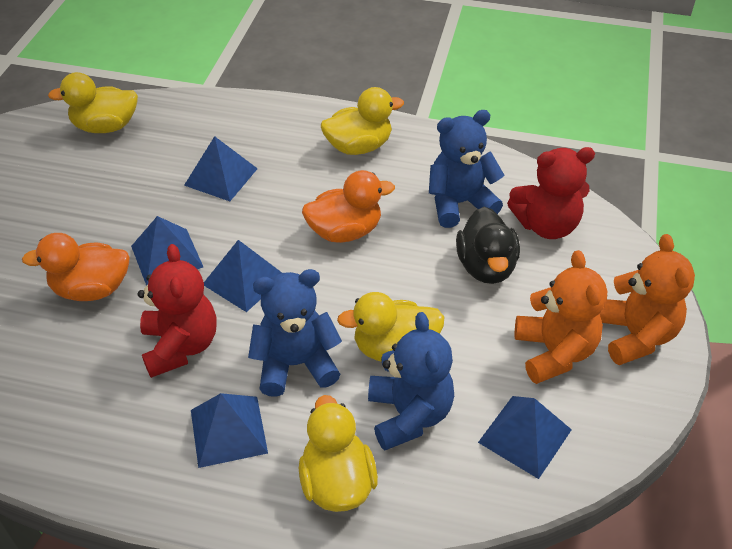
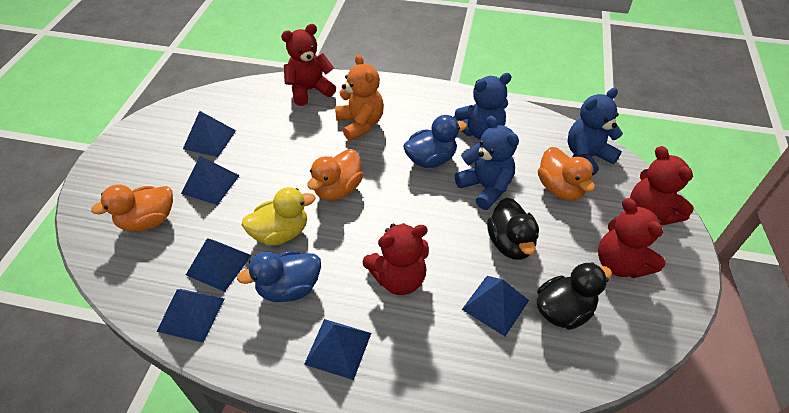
black duck: [456,207,520,284] = 1 -> [487,198,539,260] [536,262,612,330] = 2
blue duck: none = 0 -> [237,251,321,302] [403,115,467,168] = 2
blue pyramid: [131,216,203,286] [184,136,258,201] [191,393,268,468] [204,240,282,312] [478,396,572,479] = 5 -> [157,289,225,343] [181,156,240,205] [183,111,236,157] [186,238,252,292] [304,319,371,380] [462,276,529,336] = 6
orange duck: [22,233,130,301] [302,170,395,243] = 2 -> [91,185,173,232] [307,149,363,200] [538,147,595,201] = 3
orange teddy bear: [515,250,607,384] [600,234,695,365] = 2 -> [335,54,384,141] = 1
red teddy bear: [138,244,216,378] [507,147,595,239] = 2 -> [281,24,336,106] [363,223,429,295] [598,198,666,279] [630,146,694,225] = 4
yellow duck: [48,72,138,133] [299,395,378,512] [321,87,404,155] [337,292,444,362] = 4 -> [242,187,315,246] = 1

